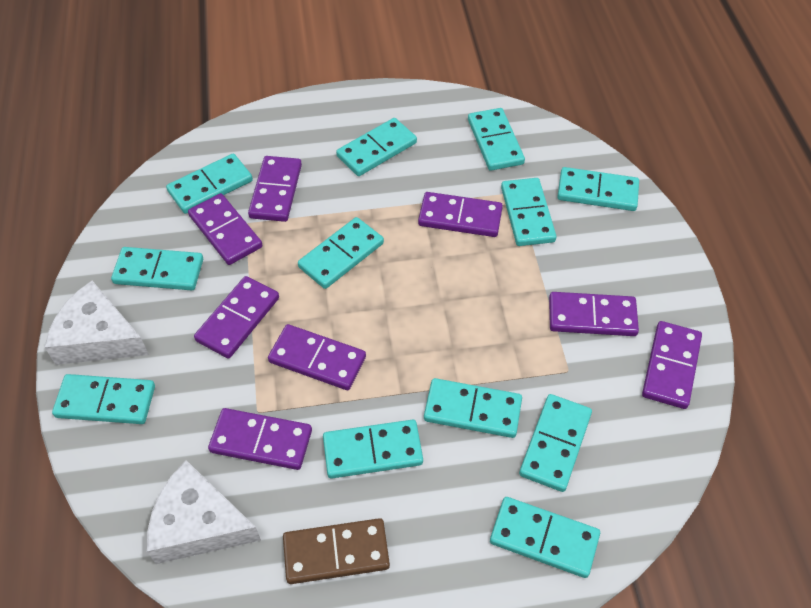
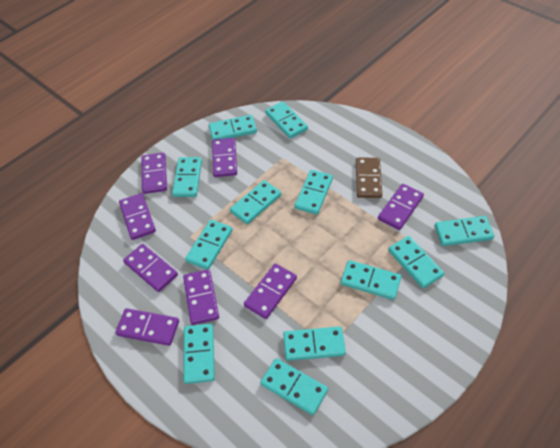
white cheese: [44,281,149,365] [147,460,261,564] = 2 -> none = 0

